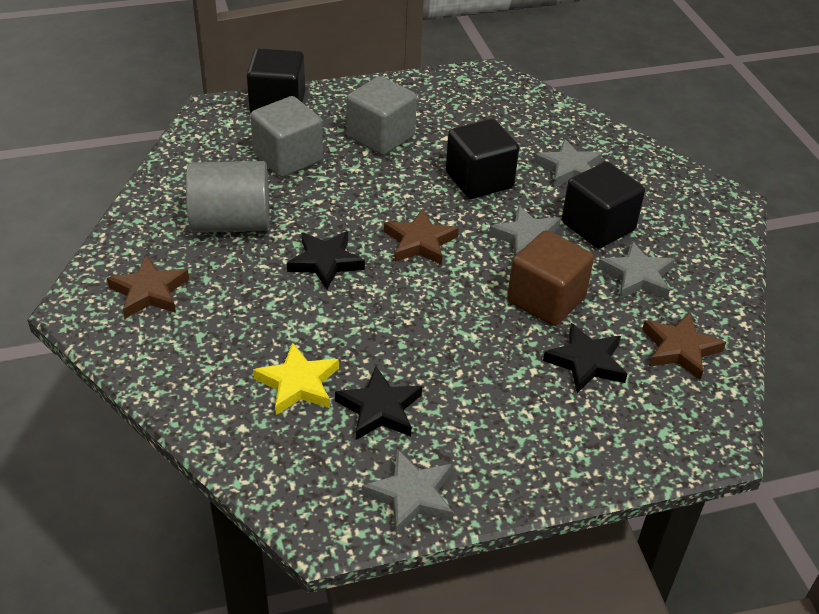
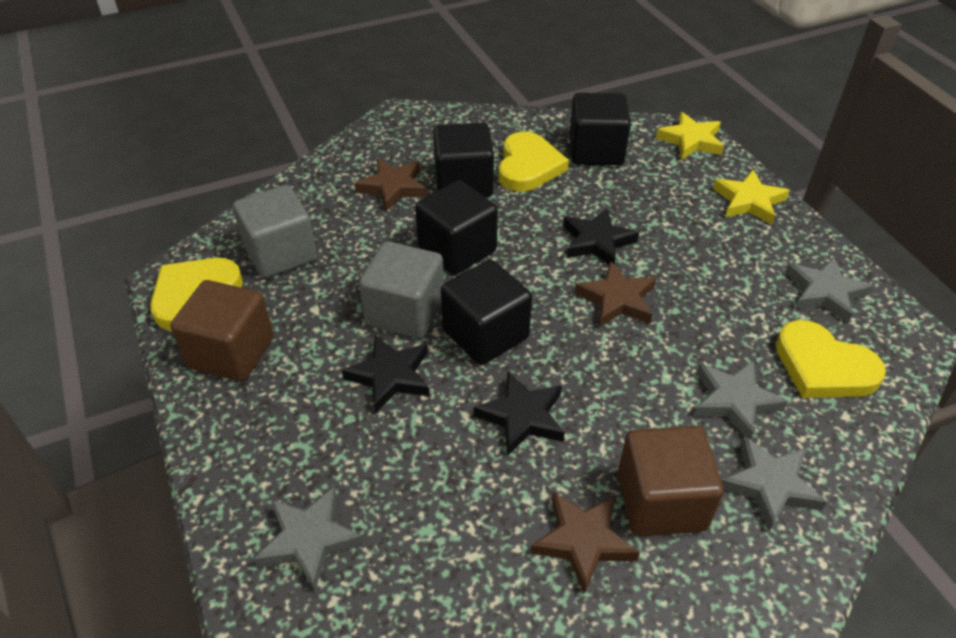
black cube: [247,48,305,113] [446,119,519,199] [562,162,645,249] = 3 -> [415,180,498,275] [433,123,494,197] [441,260,532,365] [569,93,631,165] = 4
brown cube: [507,230,594,326] = 1 -> [170,280,274,381] [618,426,724,537] = 2
grey cylinder: [186,161,269,232] = 1 -> none = 0
yellow heart: none = 0 -> [150,258,243,331] [498,131,569,192] [776,320,886,398] = 3
yellow star: [253,342,339,415] = 1 -> [656,112,724,160] [713,170,790,225] = 2

